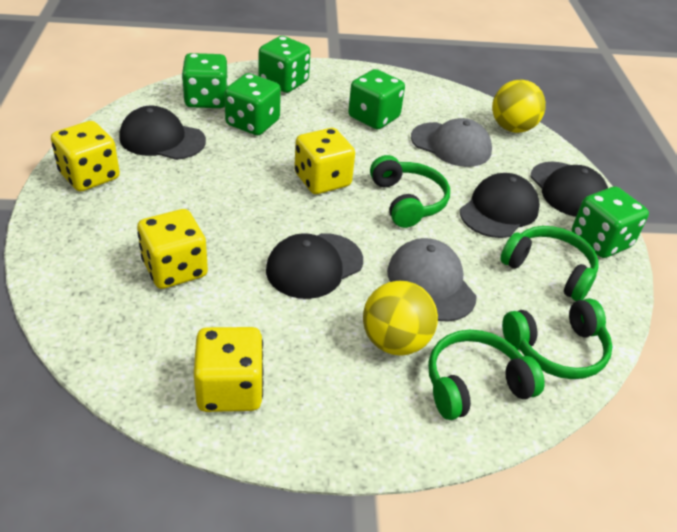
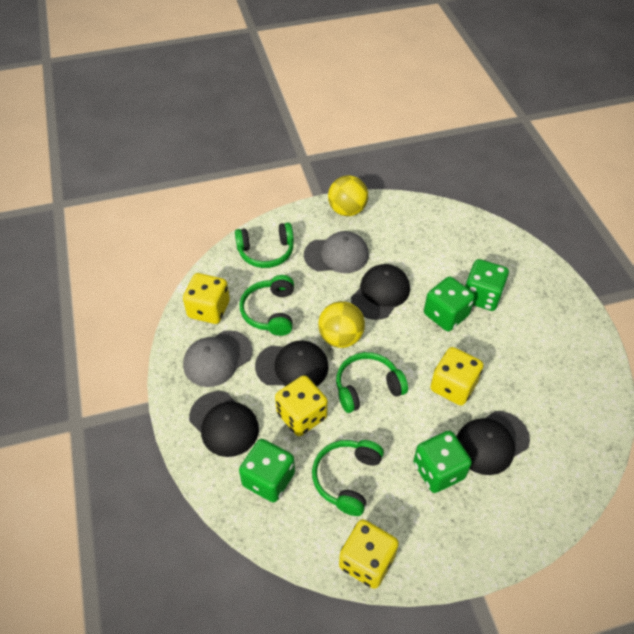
green dice: [182,53,228,108] [224,73,281,135] [259,36,311,93] [348,69,405,129] [572,186,649,258] = 5 -> [239,439,295,503] [413,431,472,493] [424,276,475,331] [465,259,509,311] = 4

